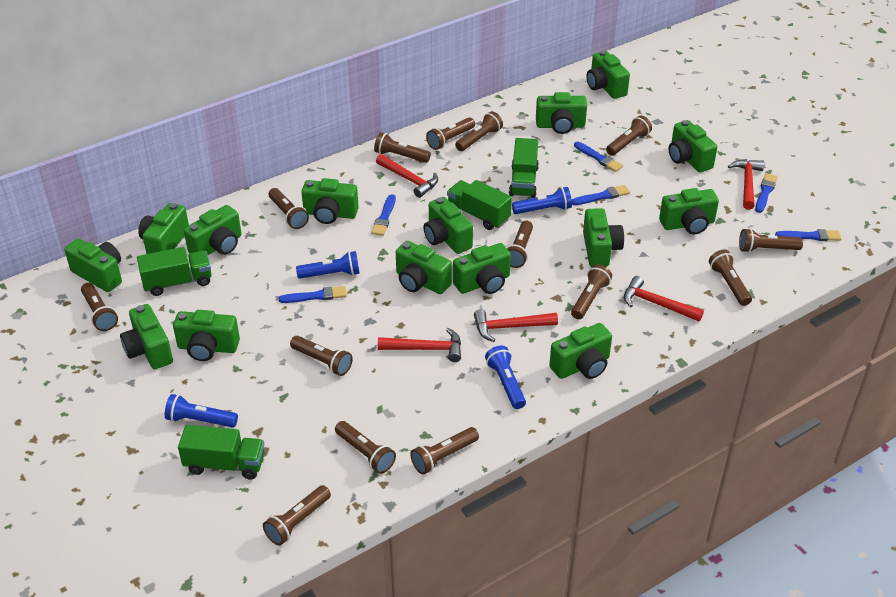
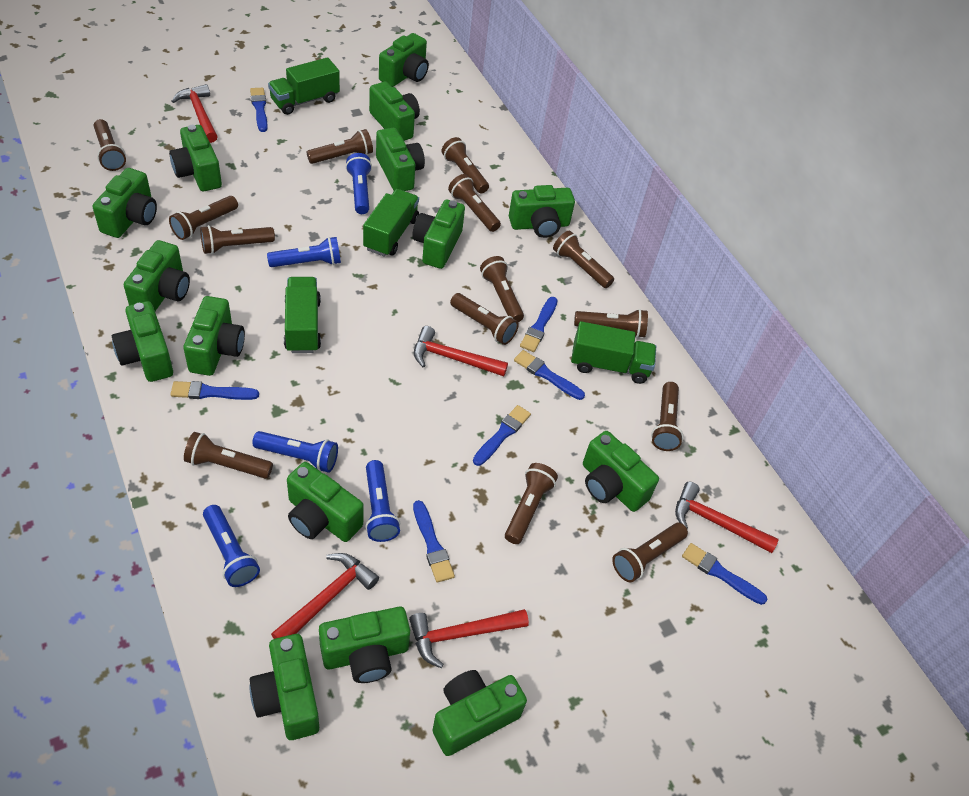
blue brush: [279,286,347,303] [371,194,396,236] [572,185,630,205] [574,141,623,172] [755,173,778,213] [775,229,841,241] = 6 -> [170,381,259,400] [250,88,268,132] [413,500,455,583] [473,405,531,466] [514,350,585,400] [520,297,558,352] [682,543,767,605] = 7
blue flashlight: [165,394,238,428] [296,251,360,279] [485,346,526,409] [512,187,572,214] = 4 -> [203,505,260,587] [252,431,338,473] [267,237,341,267] [346,153,372,214] [365,460,400,542] = 5

